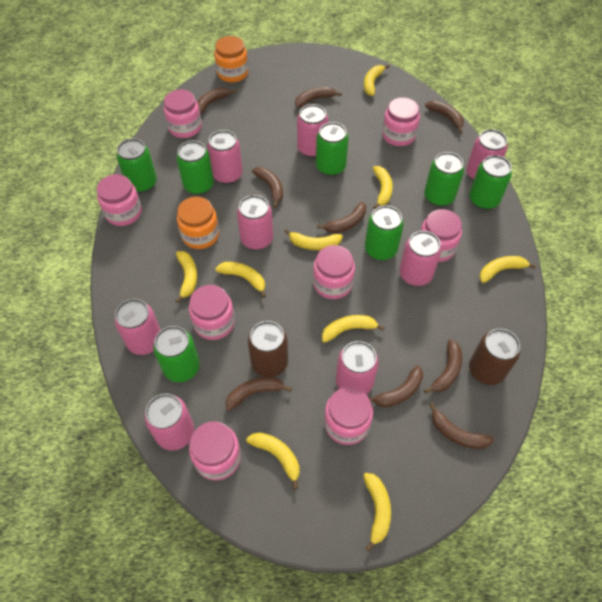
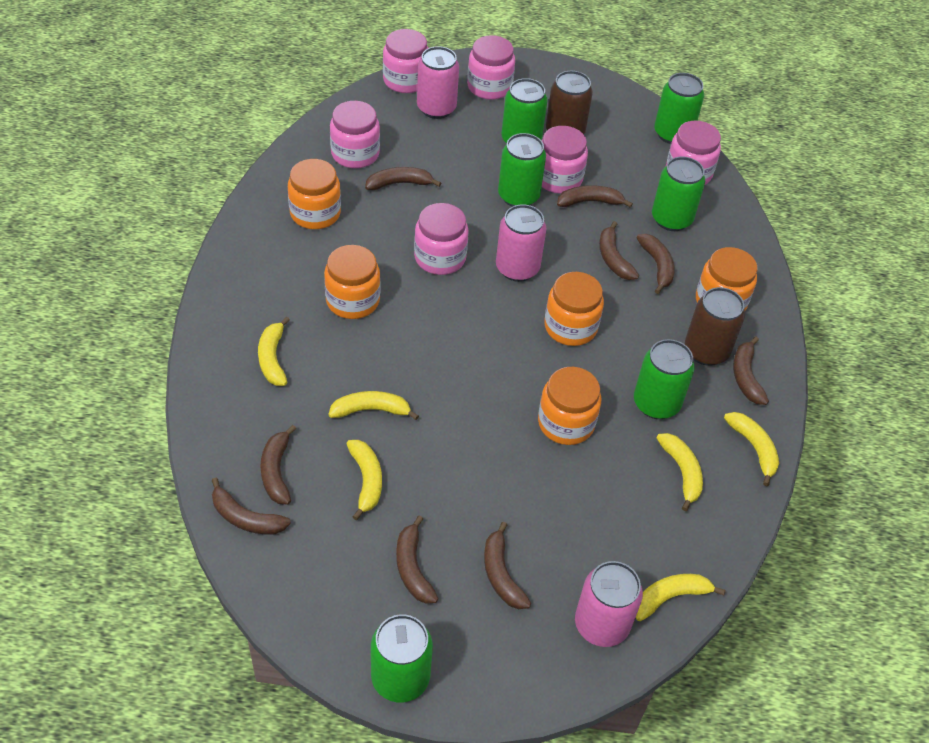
green can: [117,138,157,193] [153,326,200,382] [176,141,214,195] [316,122,349,176] [365,205,404,261] [424,152,464,207] [469,155,512,210] = 7 -> [371,614,433,702] [498,133,546,207] [502,78,547,144] [634,339,695,419] [652,156,705,231] [654,73,704,144] = 6
orange jar: [177,197,219,249] [214,36,248,83] = 2 -> [288,159,341,229] [324,245,380,319] [538,367,601,445] [544,272,604,346] [696,247,758,311] = 5
pink can: [115,299,161,355] [144,394,194,451] [207,130,243,184] [237,195,273,250] [297,104,328,158] [336,341,379,394] [399,231,441,286] [466,129,507,181] = 8 -> [417,46,459,119] [496,204,547,282] [575,561,643,647] = 3
pink jar: [97,174,142,226] [164,90,202,138] [189,285,235,340] [189,421,241,480] [313,245,355,299] [324,387,373,445] [382,97,420,146] [420,209,462,262] = 8 -> [330,101,380,168] [383,29,428,93] [414,203,469,275] [467,35,515,100] [542,126,588,194] [666,121,721,185] = 6
yellow banana: [175,251,197,303] [215,262,266,298] [246,432,299,490] [284,229,343,250] [322,315,385,343] [363,473,391,552] [364,64,390,96] [373,166,393,209] [479,256,537,283] = 9 -> [258,317,290,386] [328,391,419,420] [347,440,382,520] [636,574,726,621] [656,433,703,511] [724,412,779,486] = 6

